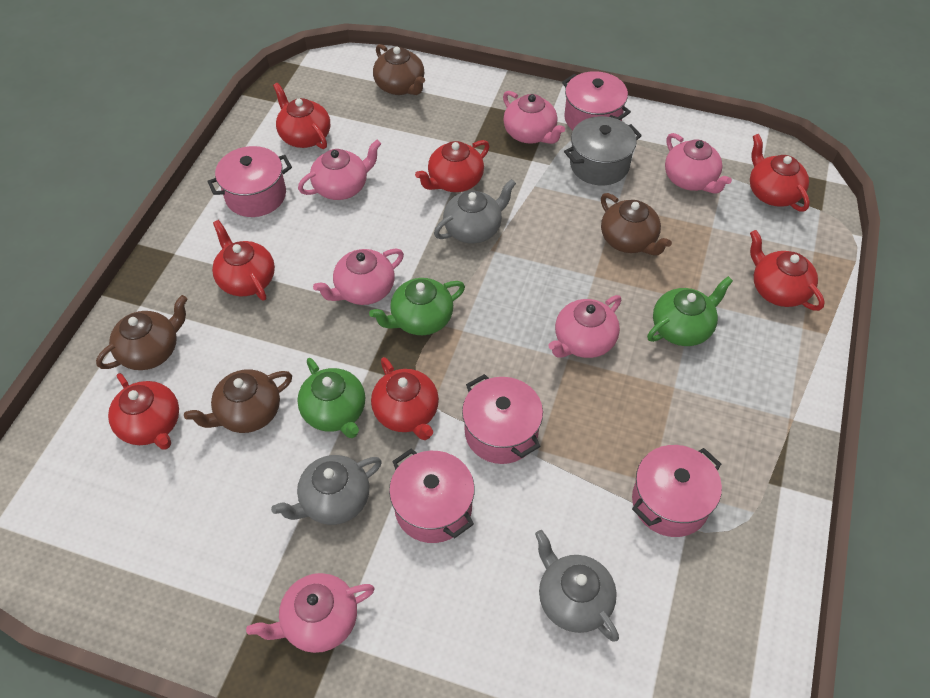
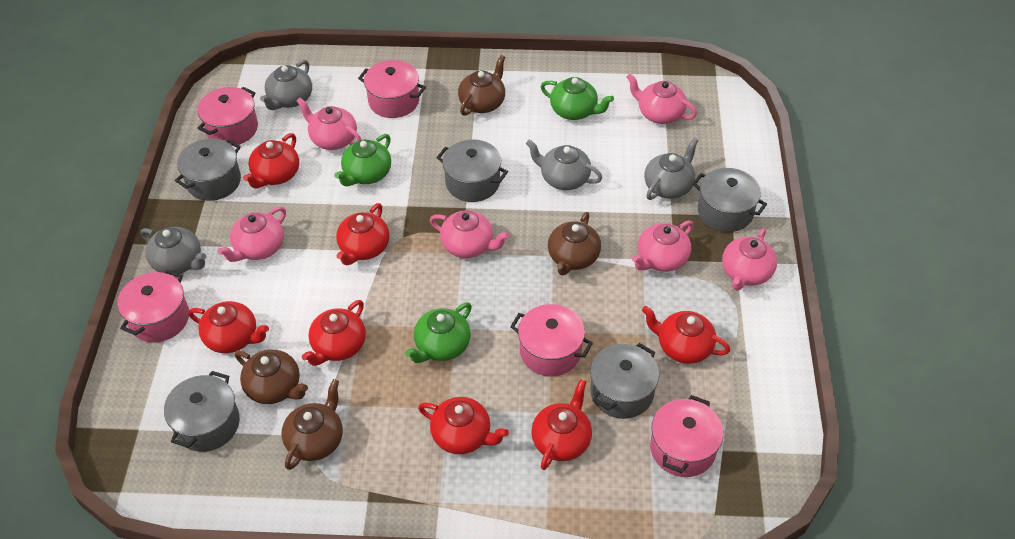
grey pot: [564,116,642,185] = 1 -> [164,371,240,452] [175,138,241,201] [436,140,508,202] [590,343,659,419] [692,168,767,232] = 5
grey teapot: [271,455,382,525] [434,179,516,243] [535,530,619,642] = 3 -> [141,227,206,275] [260,60,312,110] [526,139,602,190] [644,138,699,200] = 4

